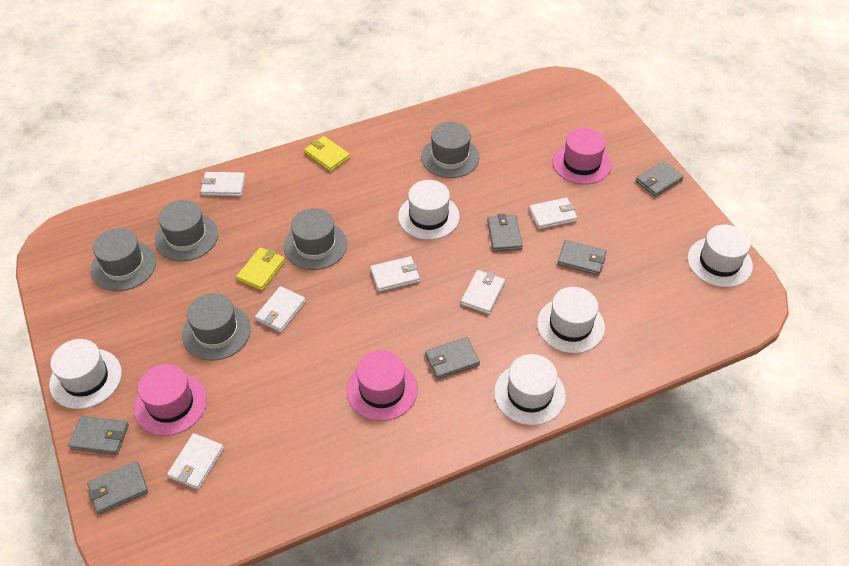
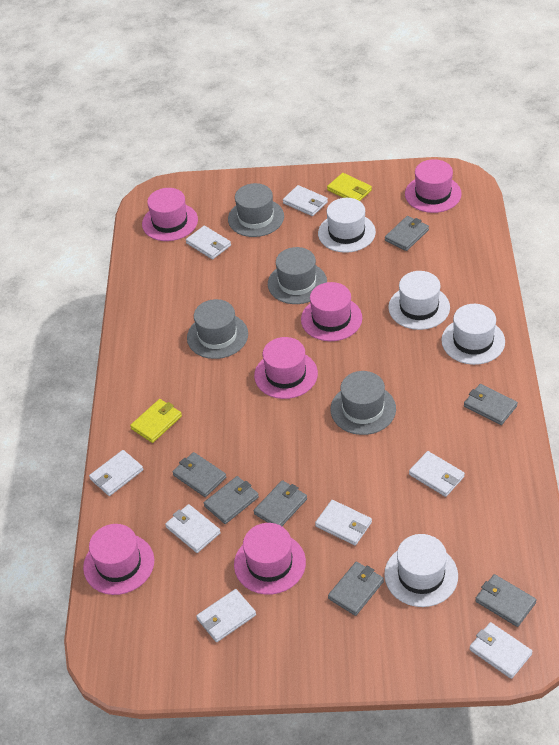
grey hat: [91,228,156,291] [155,200,218,261] [182,293,251,361] [284,208,347,270] [421,122,479,178] = 5 -> [187,299,248,359] [228,183,284,237] [268,247,327,304] [330,371,396,435] = 4
grey wallet: [69,416,129,455] [87,461,148,514] [425,337,480,380] [487,214,523,252] [557,240,606,276] [636,161,684,197] = 6 -> [172,452,226,497] [204,476,259,524] [254,480,307,526] [328,561,384,616] [385,216,429,251] [464,384,518,425] [475,574,537,627] = 7
pink hat: [134,364,207,436] [346,350,418,421] [552,128,611,184] = 3 -> [83,524,154,595] [142,188,198,241] [234,523,306,595] [254,337,318,399] [301,282,362,341] [405,159,462,213] = 6
white hat: [49,339,122,409] [398,180,460,240] [494,354,566,425] [537,287,605,354] [687,225,753,287] = 5 -> [318,198,376,253] [384,534,458,607] [388,271,450,330] [441,304,505,365] = 4
white wallet: [167,433,224,490] [201,172,245,196] [255,286,306,332] [370,256,420,292] [461,270,505,314] [529,198,578,230] = 6 -> [89,450,143,496] [165,504,221,553] [186,226,231,259] [196,589,256,642] [283,185,328,216] [315,500,372,546] [409,451,465,497] [469,622,533,679] = 8

